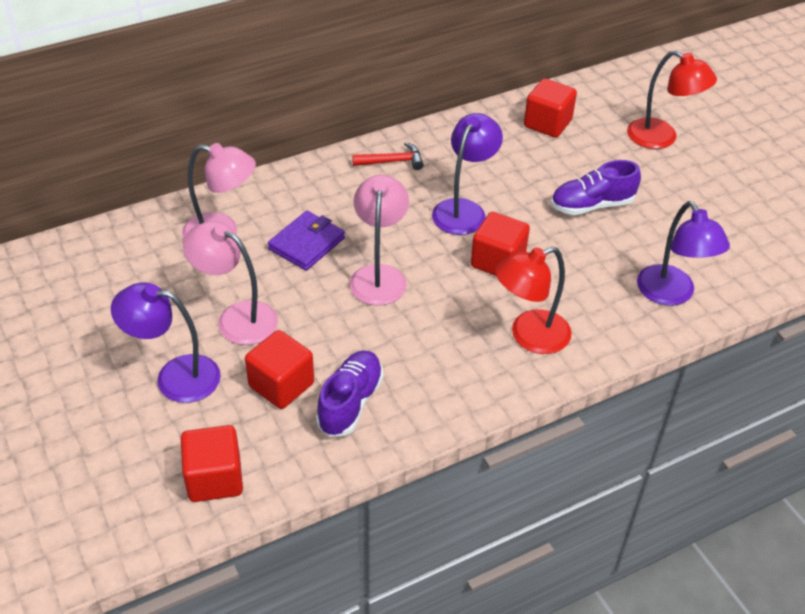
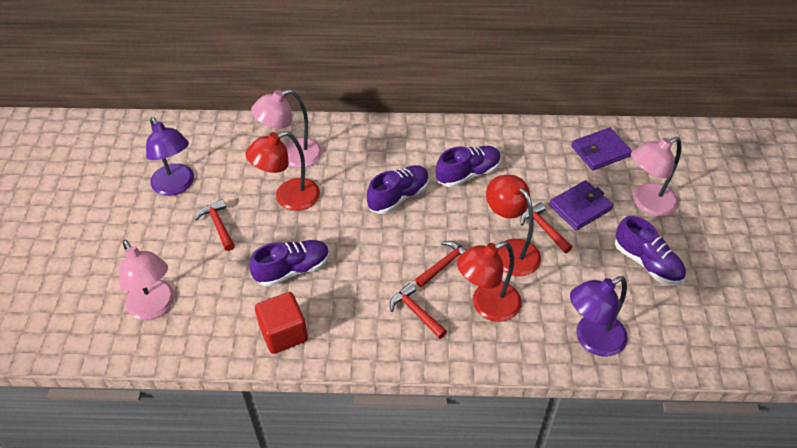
purple lamp: [111,282,221,403] [432,113,503,235] [637,201,730,306] = 3 -> [146,117,194,196] [570,276,628,357] = 2
purple shoe: [316,350,384,437] [551,160,641,215] = 2 -> [249,240,329,287] [367,165,429,214] [436,146,501,187] [615,216,686,285] = 4
purple wallet: [268,211,345,271] = 1 -> [549,180,613,230] [571,127,632,170] = 2
red cube: [181,425,243,502] [245,330,314,409] [471,212,530,276] [524,79,577,138] = 4 -> [255,292,308,354] = 1
red hammer: [352,142,424,170] = 1 -> [195,199,235,251] [390,283,447,339] [415,241,467,287] [520,202,572,253] = 4
red lamp: [495,247,572,354] [627,50,717,149] = 2 -> [246,131,320,211] [457,241,522,322] [486,175,541,276] = 3

